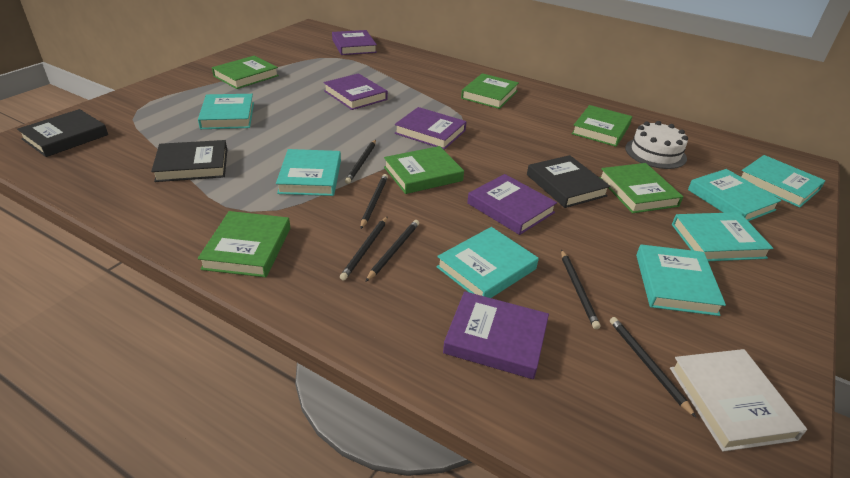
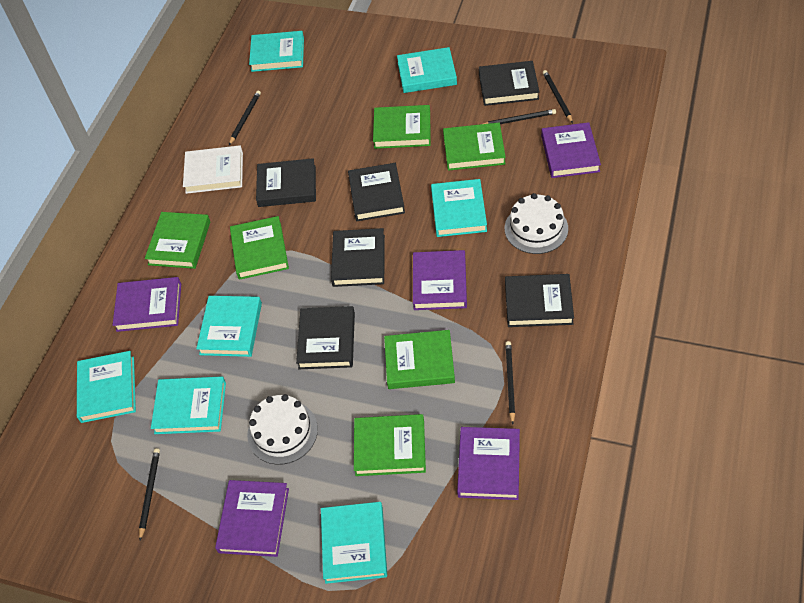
black book: [17,109,108,157] [151,140,227,182] [527,155,610,208] = 3 -> [256,158,316,207] [296,306,355,369] [331,228,385,287] [348,163,405,221] [479,61,539,106] [505,274,574,327] = 6
black pencil: [340,216,388,280] [345,140,376,184] [360,174,388,229] [365,220,419,282] [561,250,600,329] [610,317,696,418] = 6 -> [139,448,160,541] [229,90,261,145] [483,109,556,124] [505,341,515,425] [543,70,573,123] = 5
white cake: [625,121,688,169] = 1 -> [247,394,318,465] [505,193,568,254] = 2

